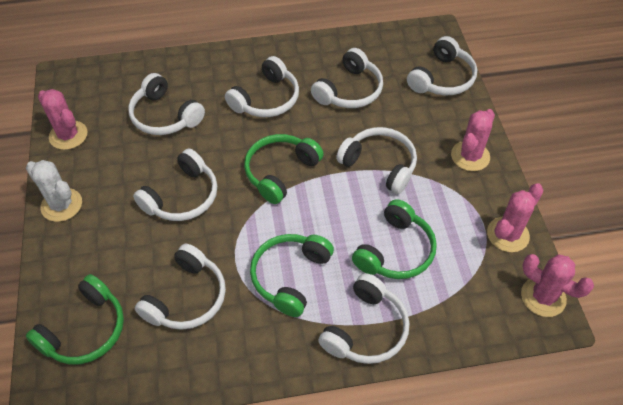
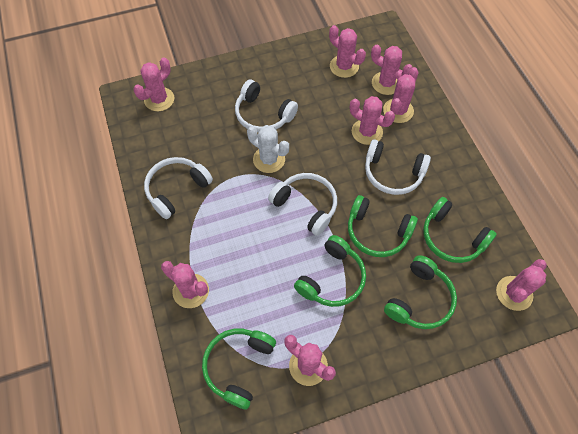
green headphones: [26,274,124,365] [244,134,324,204] [250,234,334,317] [352,199,437,279] = 4 -> [202,329,276,409] [294,235,366,307] [348,195,418,257] [384,255,457,329] [423,197,497,263] = 5
pink cactus: [38,89,88,150] [451,109,495,171] [487,183,544,252] [521,254,594,317] = 4 -> [133,57,174,111] [161,261,209,308] [285,335,336,386] [329,25,366,78] [350,96,395,145] [371,45,413,95] [383,67,419,123] [496,259,547,311] = 8
white headphones: [128,73,205,135] [133,149,217,221] [135,244,226,330] [225,56,299,117] [311,48,383,108] [318,273,409,364] [336,127,417,194] [407,36,477,95] = 8 -> [144,157,213,219] [235,79,298,132] [268,173,337,236] [365,139,431,195] = 4

